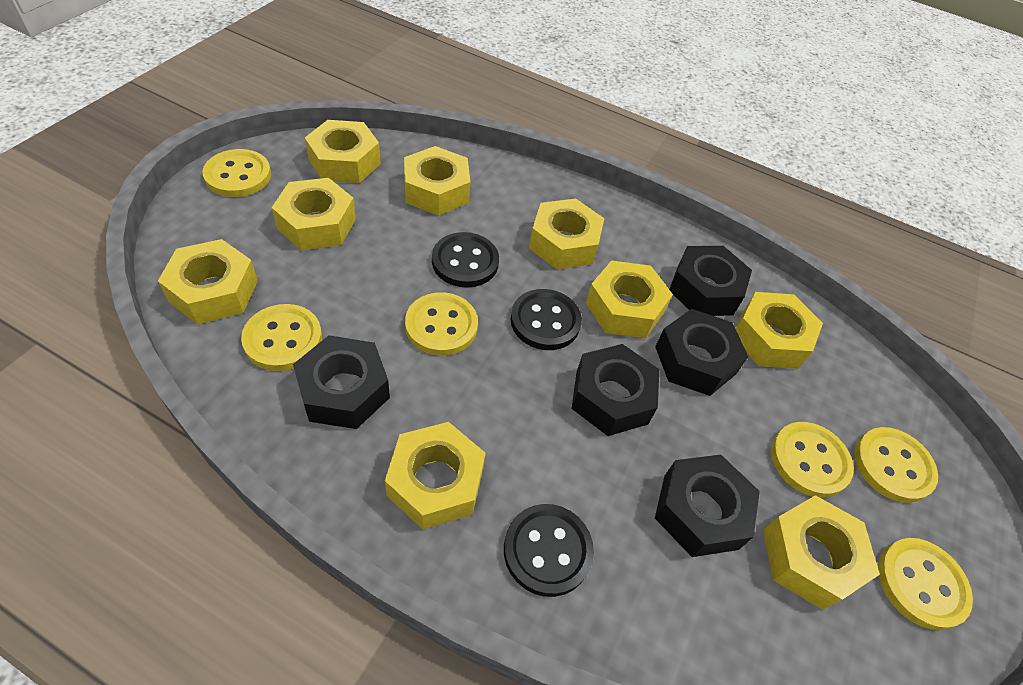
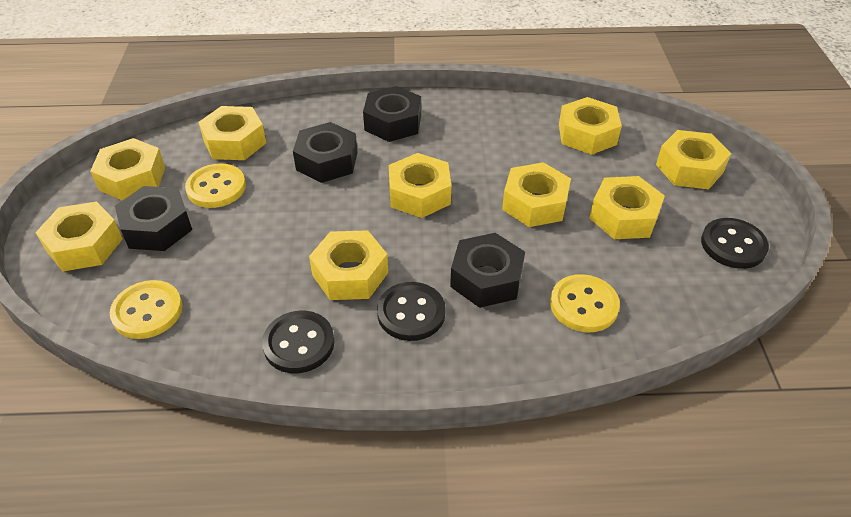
black nut: [293,335,390,429] [572,344,659,436] [655,309,748,396] [655,455,760,557] [669,246,752,316] = 5 -> [115,186,192,251] [293,122,358,183] [363,86,421,142] [450,233,525,308] = 4
yellow button: [203,149,271,197] [241,304,322,371] [405,292,478,356] [771,422,854,498] [854,427,938,503] [878,538,973,630] = 6 -> [110,280,183,339] [185,163,246,208] [550,274,620,332] = 3

